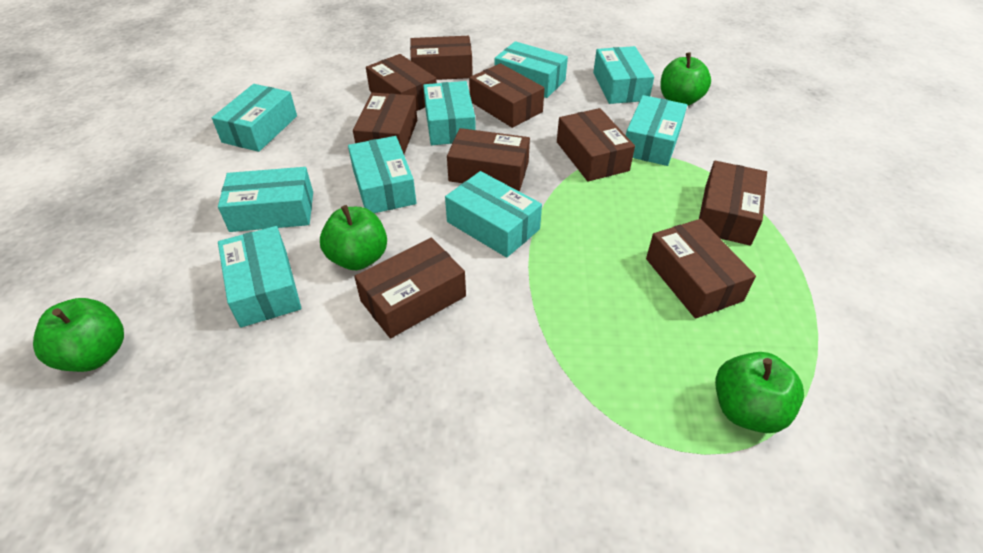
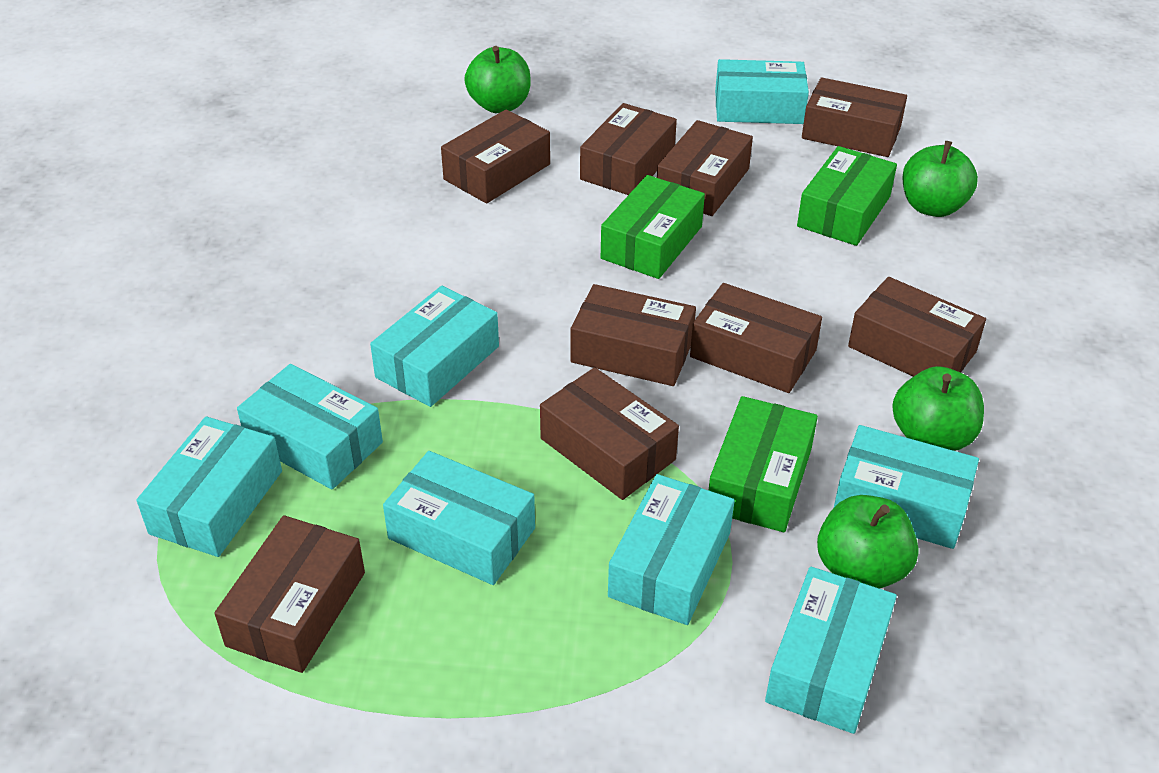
green box: none = 0 -> [601,175,705,279] [709,396,818,532] [797,146,897,246] = 3
turquoise box: [212,84,297,152] [218,167,313,232] [218,226,301,328] [348,136,416,213] [423,81,476,145] [445,171,542,258] [495,41,568,98] [593,46,654,104] [626,95,687,166] = 9 -> [136,416,282,557] [237,364,383,490] [370,286,499,407] [383,451,535,585] [608,474,735,625] [715,59,809,124] [765,567,897,734] [834,425,979,549] = 8

